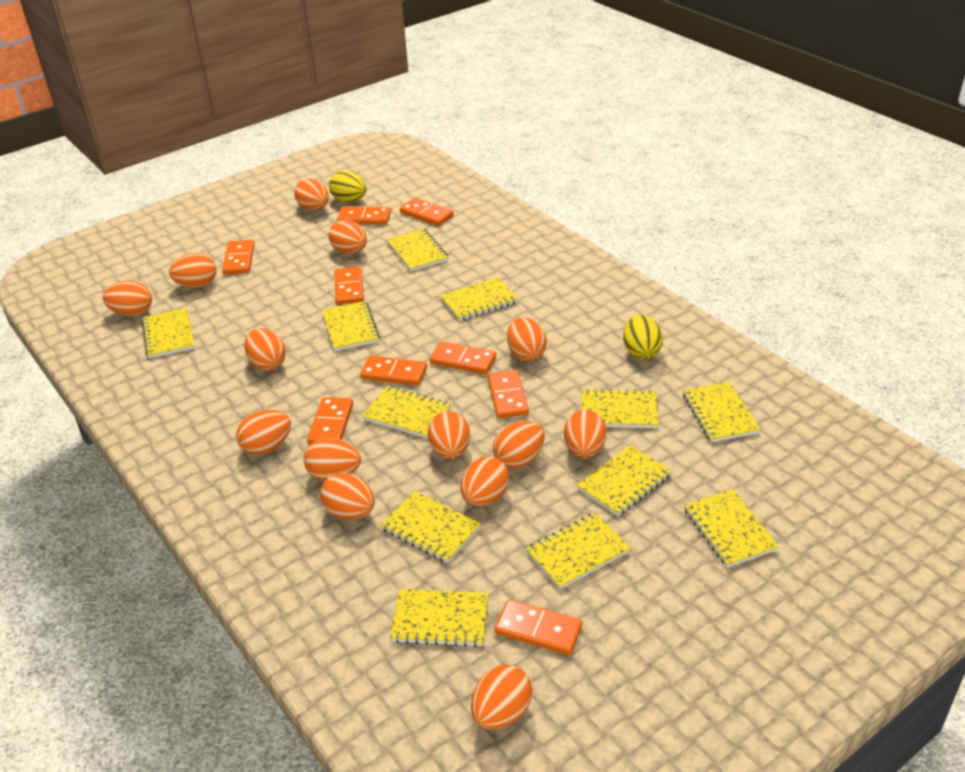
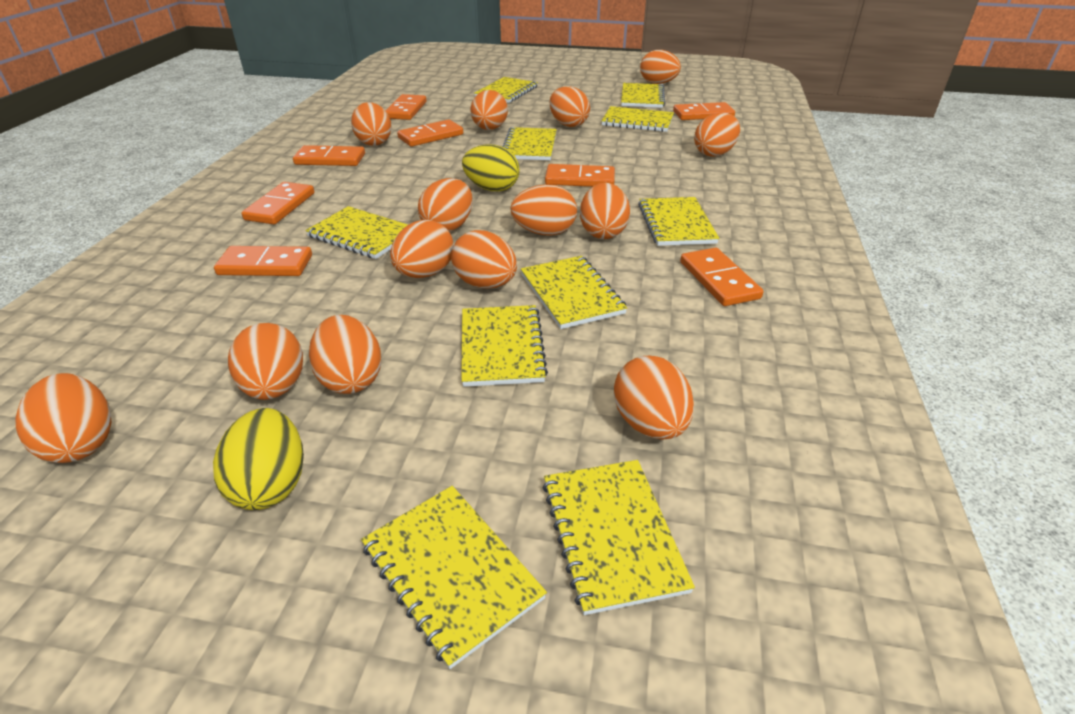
orange domino: [222,240,254,275] [307,397,353,445] [334,267,364,305] [337,206,391,225] [360,356,427,386] [400,198,454,226] [430,341,496,374] [488,370,529,418] [495,599,582,655] = 9 -> [214,246,312,276] [242,182,314,224] [293,145,365,166] [385,94,427,120] [397,119,463,147] [545,164,615,187] [673,102,735,120] [680,248,764,306] = 8
yellow notebook: [141,308,195,358] [322,301,380,351] [362,386,451,439] [380,491,481,563] [387,229,448,272] [390,589,488,647] [440,277,518,321] [526,513,631,589] [577,445,672,516] [581,389,659,428] [683,382,760,442] [684,489,779,567] = 12 -> [305,206,408,259] [361,486,547,669] [461,305,548,387] [474,77,538,103] [503,127,557,160] [521,256,627,329] [543,460,695,615] [601,106,674,132] [621,83,665,108] [638,197,719,246] = 10

